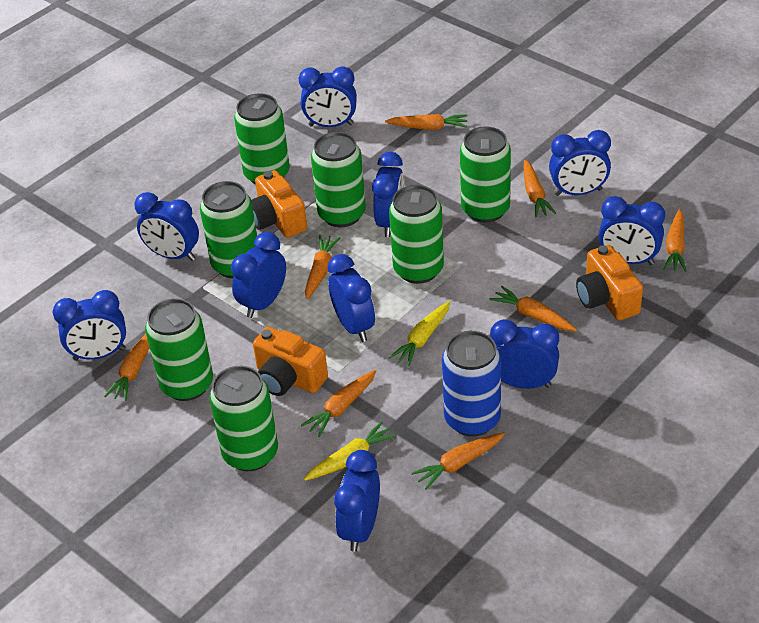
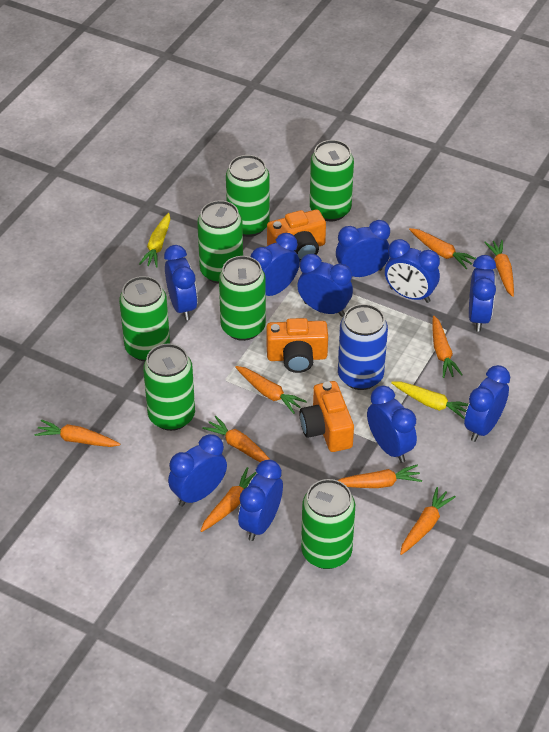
orange carrot: [104,334,149,401] [301,370,376,437] [305,235,340,299] [385,114,468,130] [412,433,505,490] [489,286,577,331] [524,160,556,217] [663,209,687,272] = 8 -> [34,419,120,447] [200,467,256,532] [202,415,271,462] [235,366,307,414] [338,465,422,488] [400,487,456,555] [409,228,476,269] [432,316,463,378] [484,240,514,297] = 9

